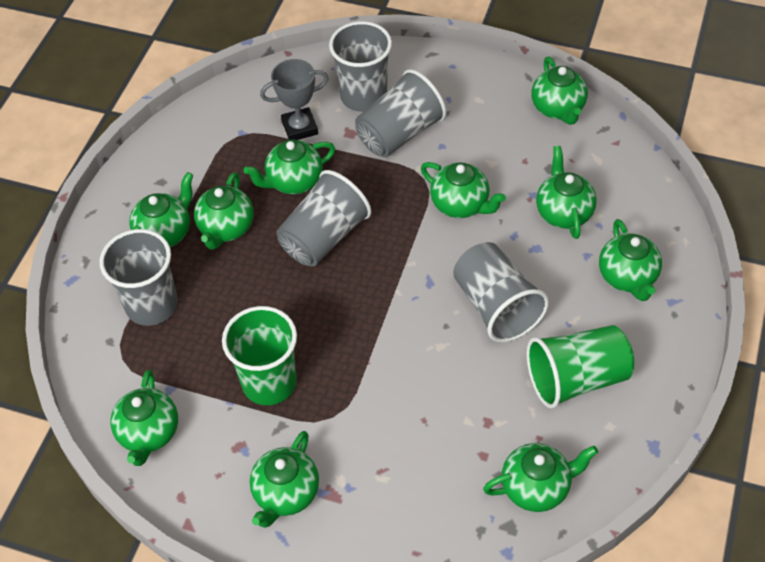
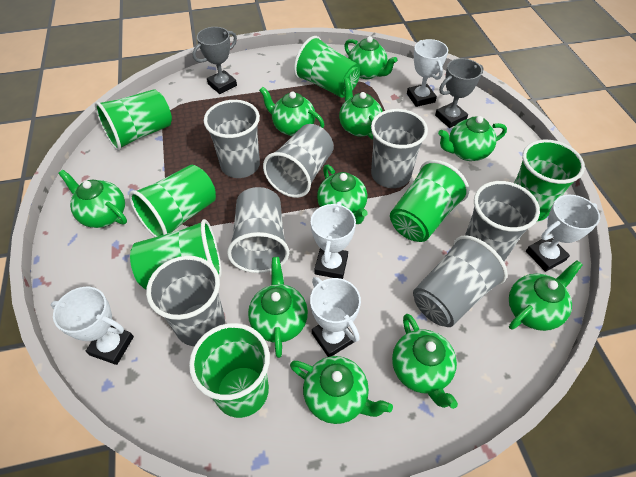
green cup: [222,306,297,405] [527,325,634,409] = 2 -> [95,89,172,151] [129,165,216,237] [130,219,221,289] [189,323,270,418] [294,36,360,98] [390,160,469,242] [514,140,585,221] = 7
grey cup: [99,229,178,326] [276,170,372,267] [329,21,392,112] [355,69,446,157] [453,242,549,343] = 5 -> [146,256,225,346] [204,100,260,178] [227,187,289,273] [263,124,334,198] [371,109,428,188] [413,235,508,327] [465,181,540,261] = 7
grey trophy: [260,59,329,140] = 1 -> [192,27,237,94] [435,58,484,128] = 2
white trophy: none = 0 -> [51,287,134,365] [310,277,361,357] [311,202,356,279] [407,39,448,107] [526,195,600,272] = 5

